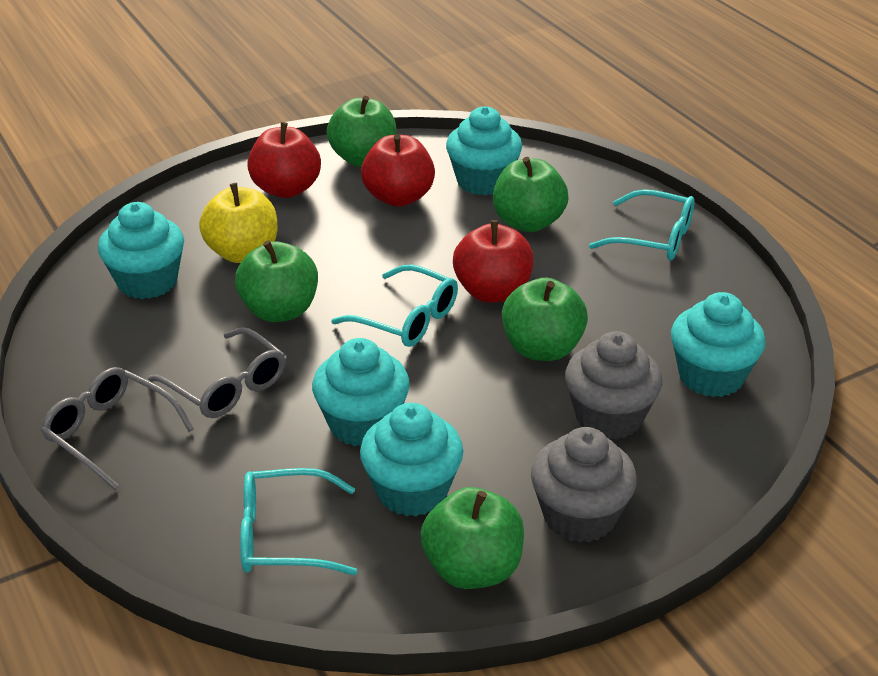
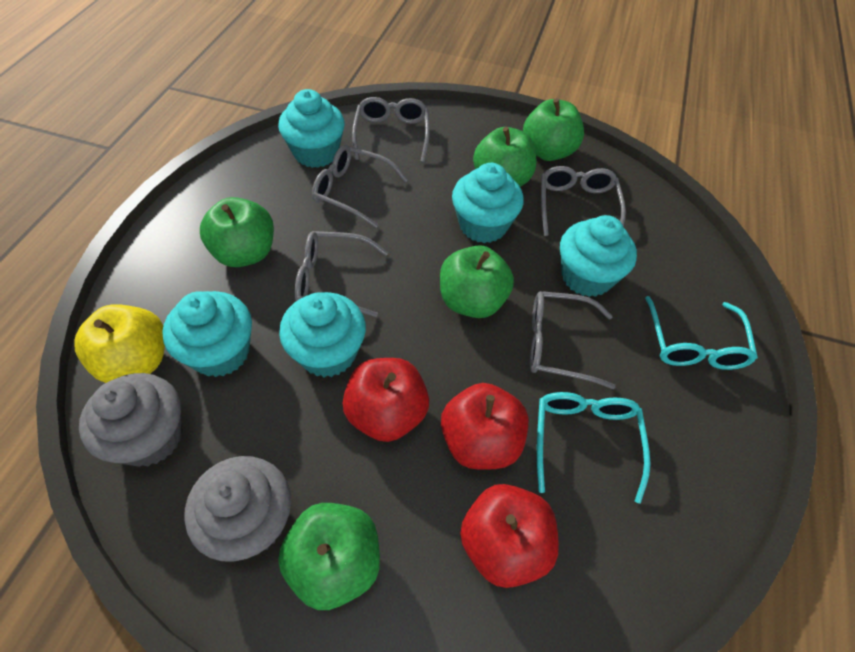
grey glasses: [41,367,194,490] [148,327,285,418] = 2 -> [295,231,388,317] [312,145,408,228] [352,97,430,162] [530,291,616,389] [541,166,626,236] = 5
turquoise glasses: [240,468,357,575] [331,265,458,347] [589,189,695,260] = 3 -> [537,392,651,504] [645,296,758,370] = 2

